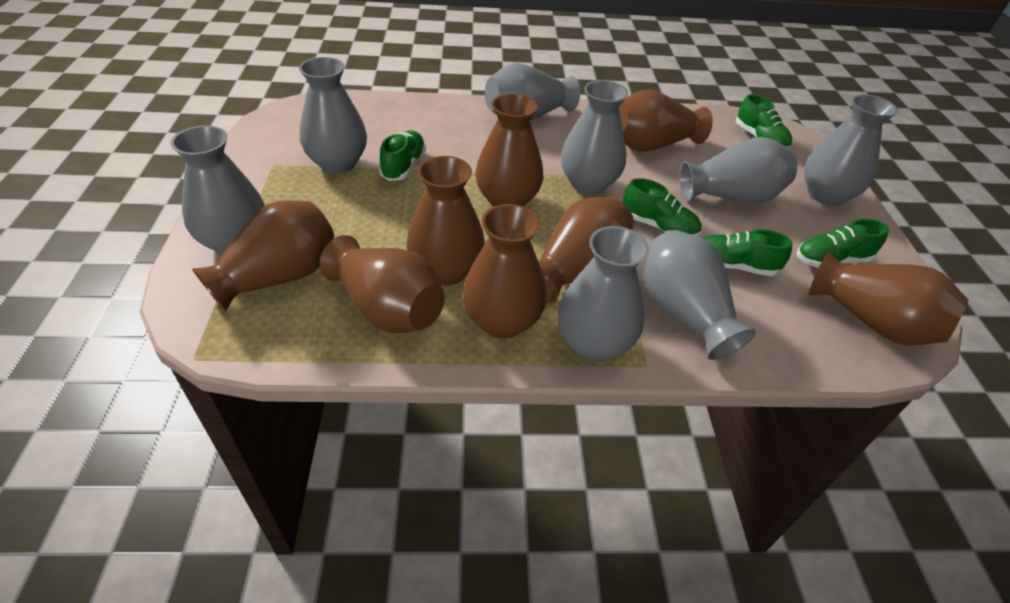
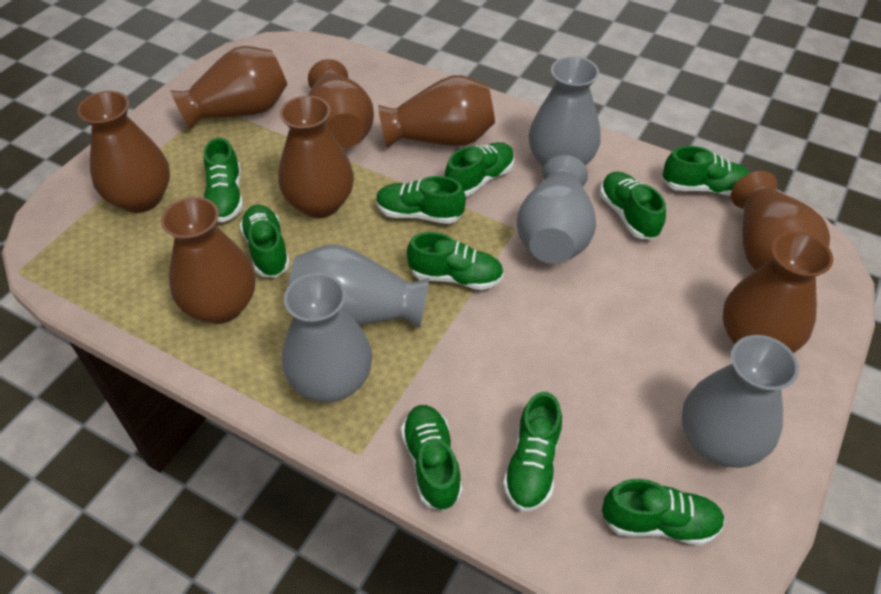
green shoe: [379,130,426,181] [623,178,701,237] [703,229,793,276] [736,94,792,148] [796,219,889,268] = 5 -> [204,138,243,222] [240,205,290,277] [376,176,466,224] [401,405,462,511] [407,232,504,290] [445,142,514,197] [503,392,562,511] [600,172,666,239] [602,479,725,545] [662,146,750,196] = 10
grey vase: [171,125,265,254] [299,57,367,174] [485,63,580,120] [558,226,649,361] [561,80,629,195] [642,230,756,360] [680,137,797,203] [804,94,898,206] = 8 -> [282,273,372,402] [288,245,429,329] [517,155,596,264] [528,56,601,168] [682,335,799,468] = 5

